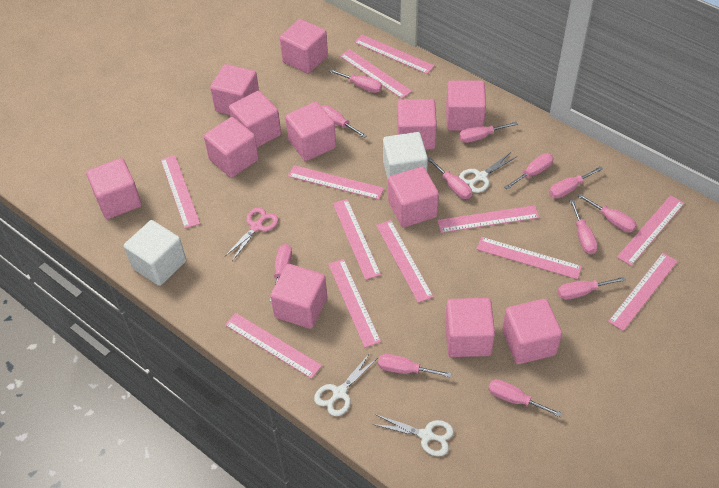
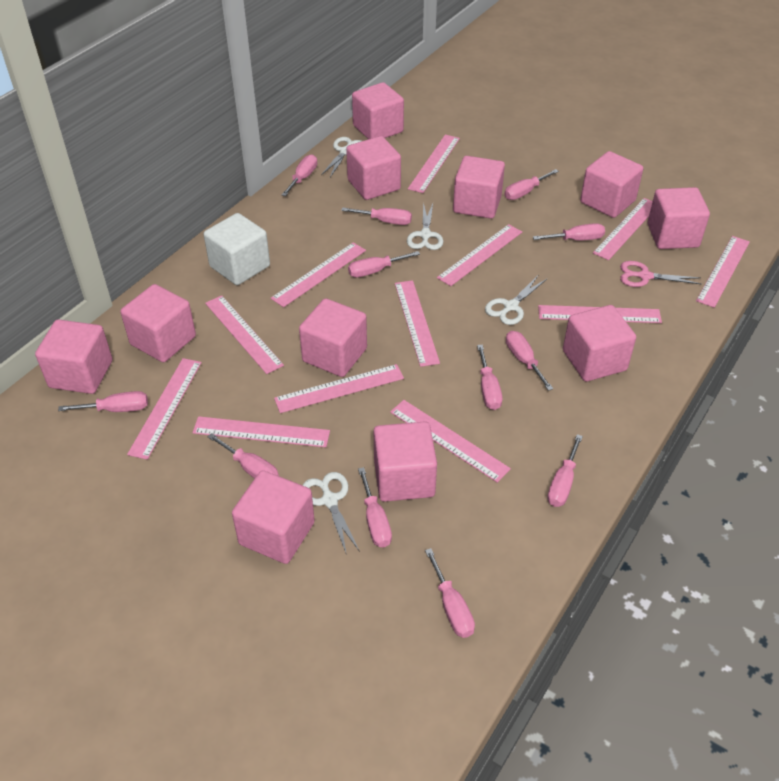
pink cube: [86,158,142,219] [204,117,259,178] [210,64,259,115] [229,91,281,148] [270,264,327,329] [280,19,328,74] [285,102,336,161] [388,166,439,227] [397,99,437,150] [445,298,495,357] [446,80,486,131] [502,299,562,364] = 12 -> [35,320,112,394] [120,284,196,362] [232,470,315,564] [299,298,367,377] [346,136,401,200] [352,82,404,139] [374,421,437,502] [453,156,505,219] [563,305,636,382] [580,151,643,218] [647,187,710,249] = 11
white cube: [124,220,186,286] [383,132,428,179] = 2 -> [204,213,270,285] = 1
white scissors: [314,353,376,416] [372,414,454,456] [459,152,516,193] = 3 -> [302,472,360,555] [321,137,362,177] [407,202,444,250] [485,276,548,325] = 4

